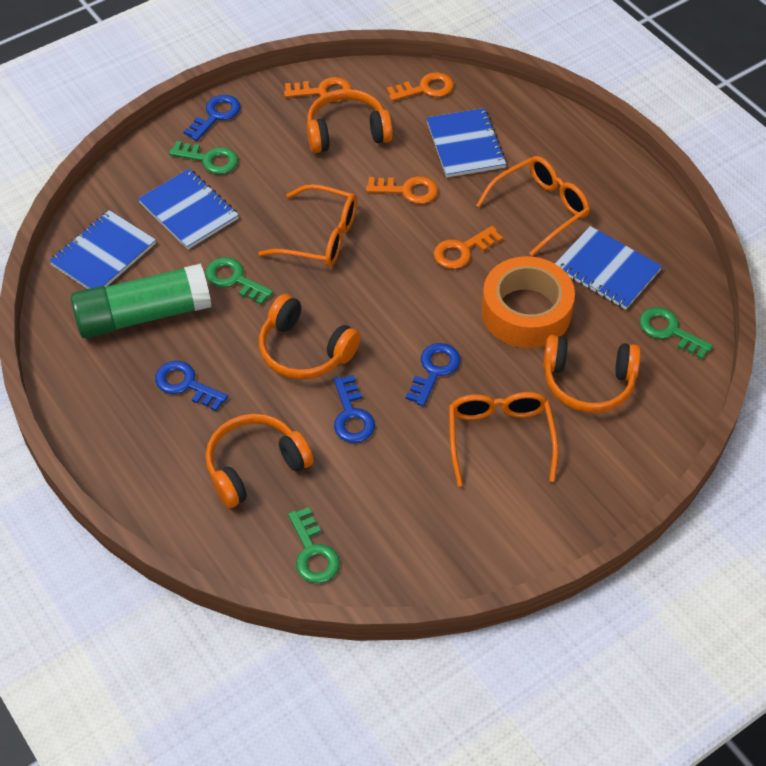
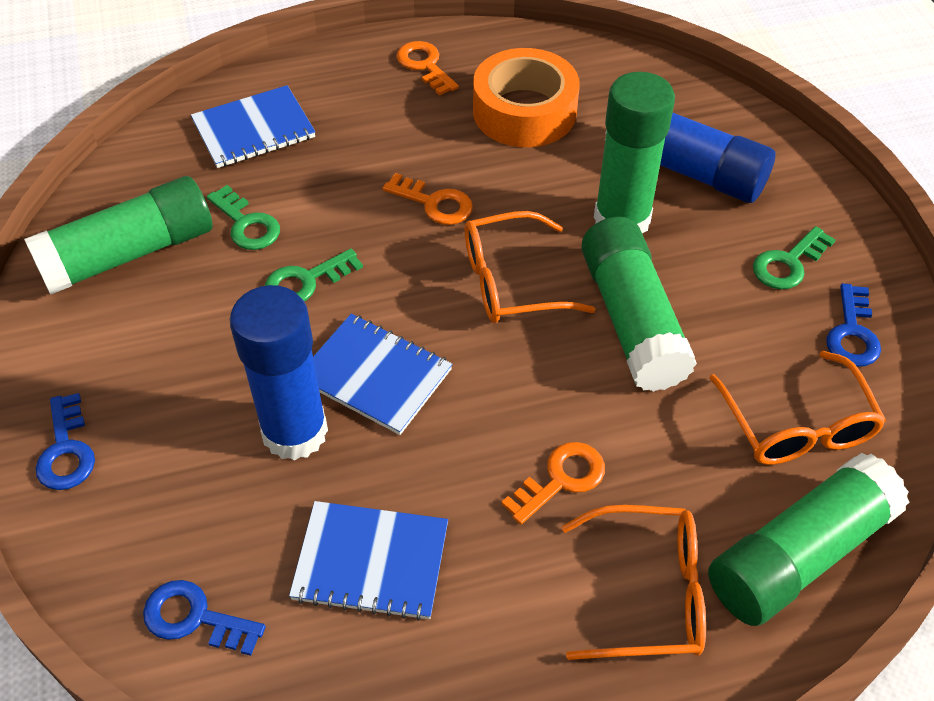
blue glue stick: none = 0 -> [230,285,328,461] [605,113,775,203] = 2
blue key: [155,361,228,411] [183,95,241,141] [334,375,375,443] [405,343,460,406] = 4 -> [35,393,95,490] [143,580,266,656] [826,284,881,367] = 3
blue notebook: [49,210,156,289] [138,169,239,249] [426,108,507,177] [555,226,662,310] = 4 -> [191,85,315,168] [289,501,448,621] [313,313,452,435] = 3
green glue stick: [71,264,211,338] = 1 -> [24,176,213,295] [581,217,697,392] [594,72,675,234] [708,453,910,626] = 4
green key: [169,141,238,174] [205,257,273,305] [288,507,340,583] [640,307,713,359] = 4 -> [207,185,280,250] [265,249,363,302] [753,226,836,289] = 3
orange headphones: [206,414,314,508] [259,294,361,380] [307,89,393,153] [543,335,641,413] = 4 -> none = 0
orange key: [284,77,352,102] [366,176,438,204] [387,72,454,101] [433,226,503,269] = 4 -> [382,173,473,225] [397,41,459,96] [501,442,605,525] = 3

